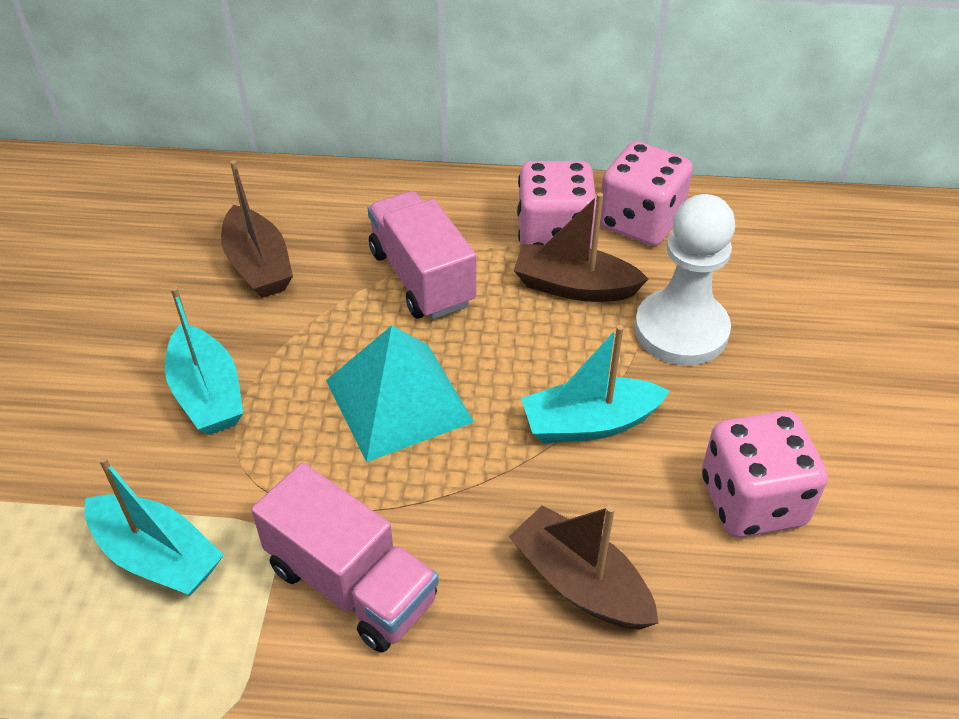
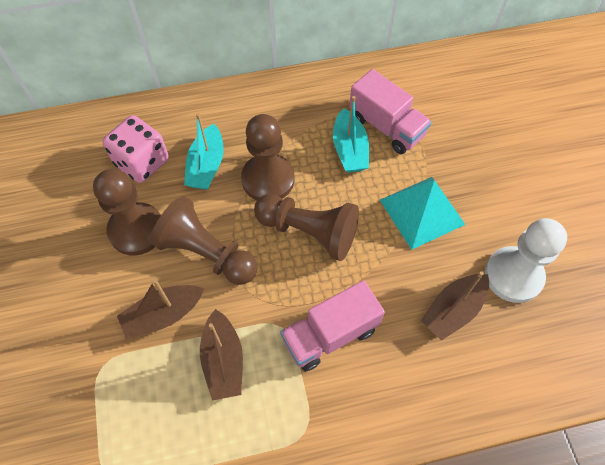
brown pawn: none = 0 -> [93,169,161,256] [150,196,257,285] [241,114,294,201] [254,194,359,261] = 4
pink dice: [517,161,597,248] [600,141,693,246] [702,411,828,538] = 3 -> [102,115,169,183] = 1
turquoise boat: [85,456,224,596] [165,286,243,435] [521,325,670,443] = 3 -> [184,113,224,190] [333,96,369,173] = 2

